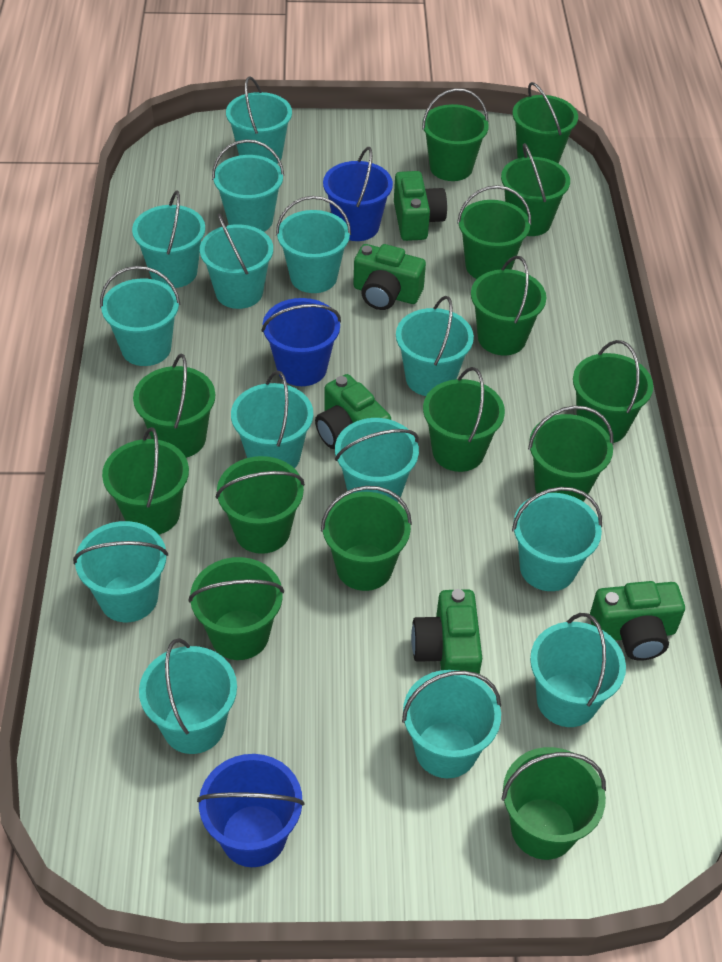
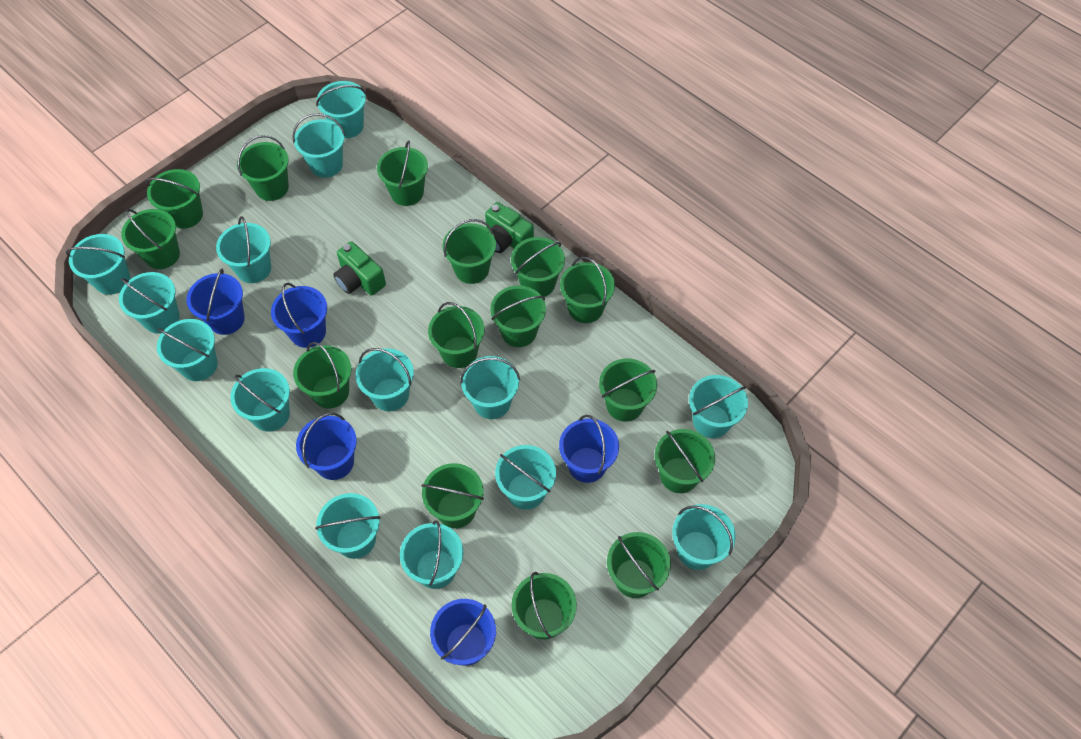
blue bucket: [197,754,304,867] [262,298,341,386] [323,147,393,241] = 3 -> [187,269,245,335] [271,283,327,348] [296,413,357,480] [430,599,496,666] [559,415,619,483] = 5
green bucket: [102,427,189,535] [133,353,215,458] [188,557,284,660] [216,456,305,554] [321,486,412,591] [422,88,489,181] [423,367,505,472] [457,185,531,279] [471,256,546,355] [501,143,570,236] [502,747,606,860] [512,82,578,164] [528,406,614,502] [573,340,653,443] = 14 -> [121,209,180,269] [145,169,203,229] [237,135,289,201] [293,342,352,408] [377,140,428,206] [421,463,484,528] [428,302,484,368] [443,219,496,284] [490,285,546,347] [511,237,565,297] [512,572,577,640] [560,256,615,323] [599,358,657,422] [607,532,671,598] [655,429,715,493] = 15
green camera: [315,374,391,449] [353,244,426,310] [394,171,447,241] [411,589,482,674] [590,581,685,661] = 5 -> [333,241,386,295] [485,202,534,253] = 2

